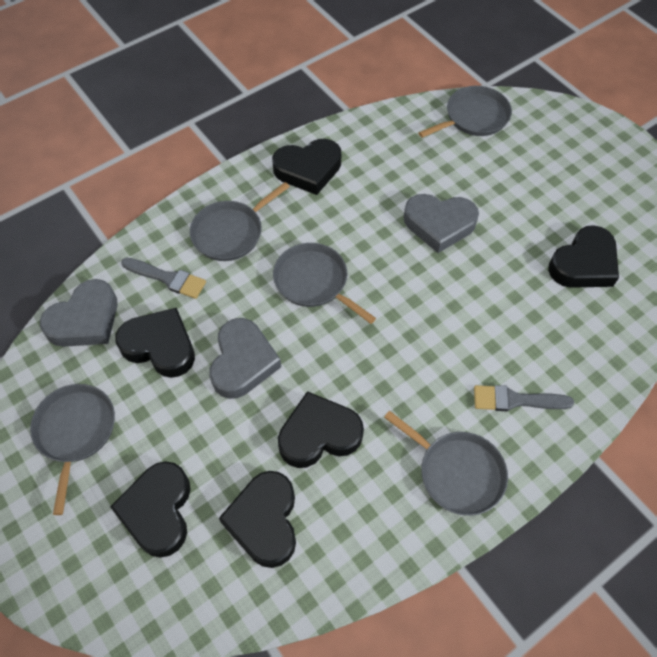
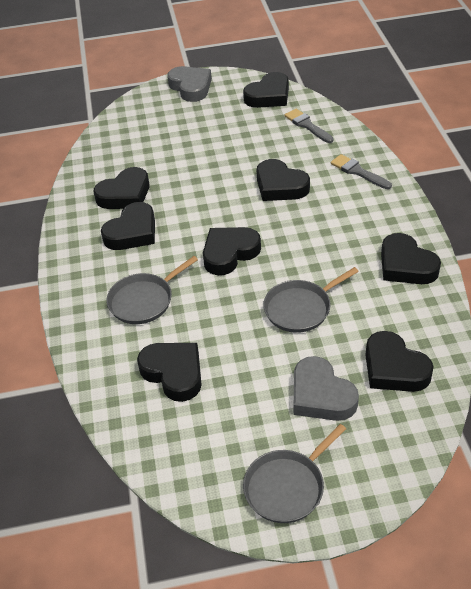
black heart: [110,461,191,558] [115,308,195,378] [219,471,296,568] [272,139,341,195] [278,391,364,468] [548,225,619,288] = 6 -> [94,167,149,209] [101,202,155,250] [137,343,202,402] [203,227,261,275] [243,72,289,108] [257,159,310,201] [365,331,433,392] [381,233,441,284] = 8
grey heart: [40,279,118,347] [209,318,281,399] [404,194,479,253] = 3 -> [167,66,212,102] [294,356,359,421] = 2
grey pan: [30,384,115,515] [190,182,290,261] [273,243,376,324] [384,411,508,516] [419,86,512,138] = 5 -> [106,256,198,324] [243,424,346,523] [263,267,359,333] = 3

